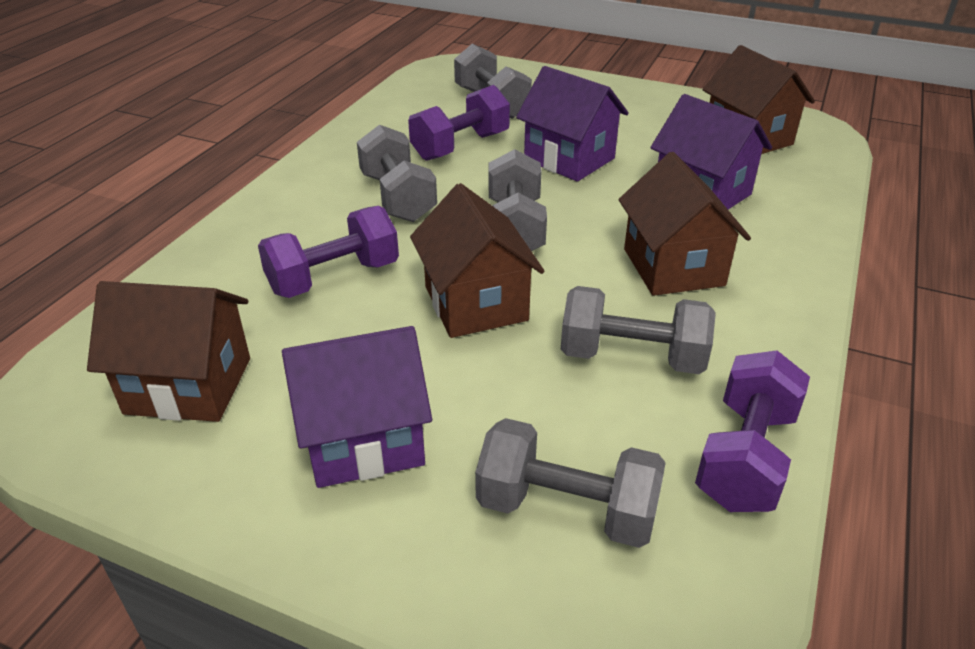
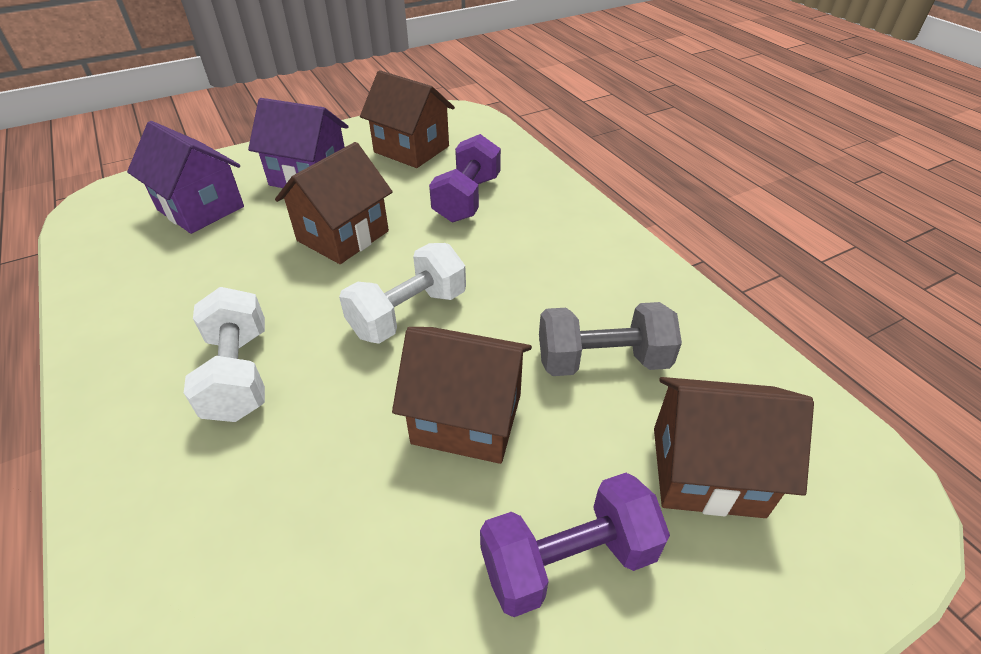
grey dumbbell: [357,125,437,222] [454,44,532,119] [475,418,666,548] [489,149,547,251] [561,286,716,374] = 5 -> [539,302,682,376] = 1
purple dumbbell: [258,206,399,298] [408,85,510,161] [695,350,810,512] = 3 -> [429,134,501,222] [480,473,670,617] = 2
purple house: [282,326,432,488] [516,66,629,182] [650,94,772,209] = 3 -> [127,121,244,234] [248,98,348,188] = 2
white dumbbell: none = 0 -> [184,287,265,422] [339,243,466,344] = 2

